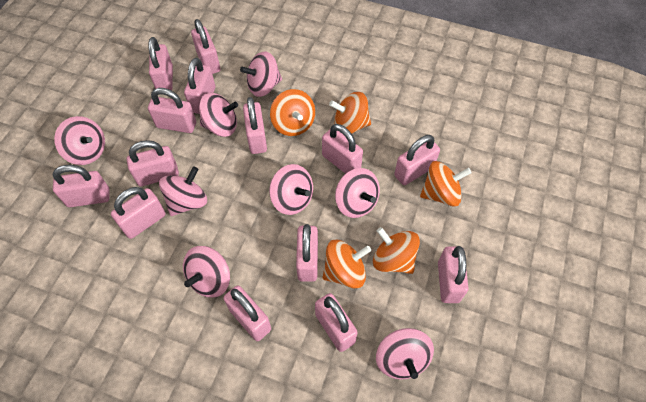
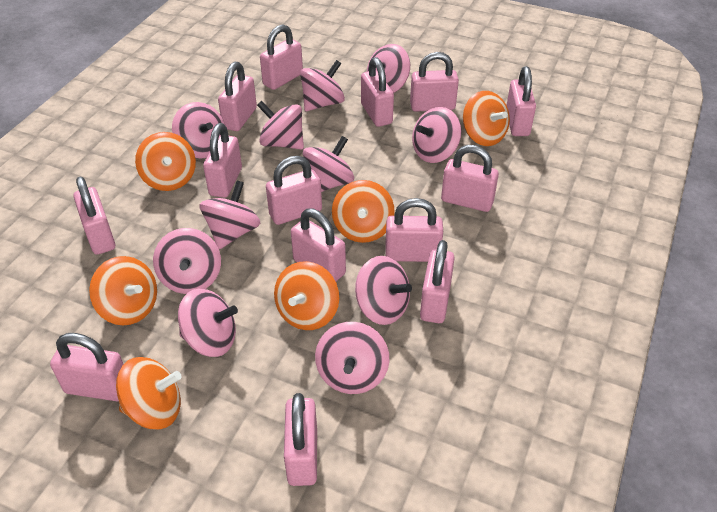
orange spinning top: [270,89,315,136] [322,240,371,289] [329,92,371,134] [373,227,420,274] [420,161,472,207] = 5 -> [89,256,157,325] [116,357,182,429] [135,132,196,191] [274,261,339,330] [332,180,395,243] [463,91,510,146] = 6
pink spinning top: [54,116,105,165] [159,167,207,216] [183,246,230,297] [199,93,238,137] [240,51,282,97] [269,164,313,215] [335,168,380,218] [376,328,434,380] = 8 -> [153,228,221,294] [172,102,225,158] [178,289,238,357] [199,181,261,249] [257,100,304,149] [300,60,345,111] [303,136,354,192] [315,322,389,394] [355,256,412,325] [367,44,410,93] [412,107,461,163] = 11

